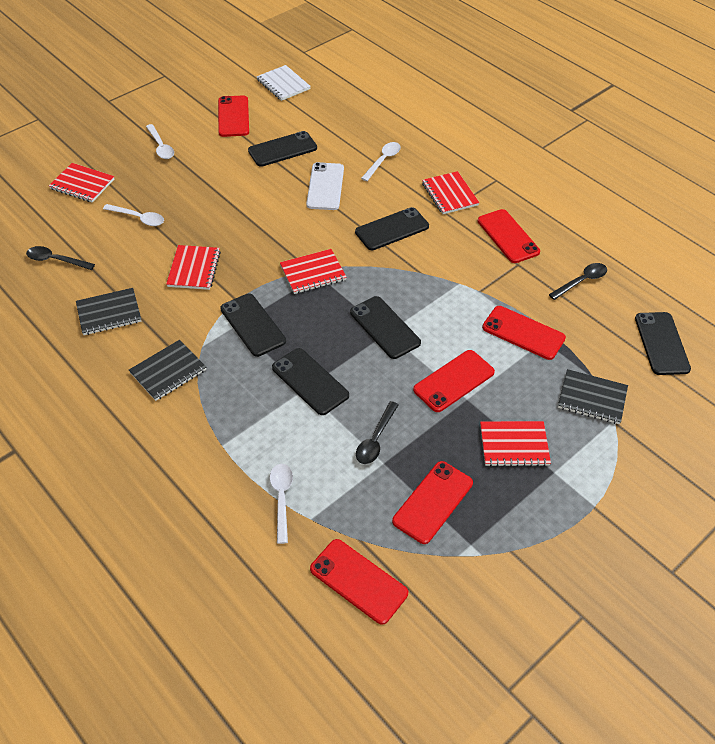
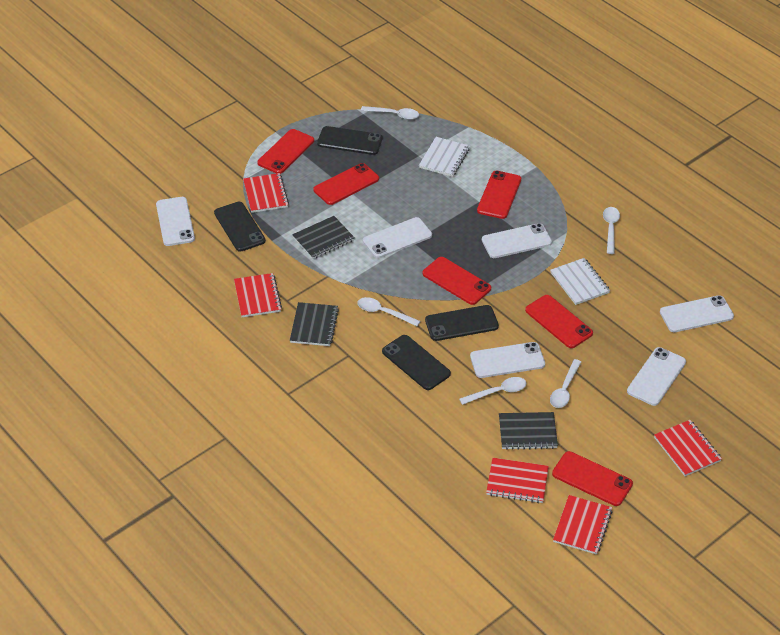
black phone: [220,294,286,357] [248,131,317,167] [272,348,349,415] [350,296,421,359] [355,207,429,250] [635,312,691,375] = 6 -> [214,202,266,252] [317,126,383,155] [382,335,451,390] [425,305,499,341] = 4
black spoon: [26,246,95,270] [356,401,399,464] [549,263,607,300] = 3 -> none = 0
white notebook: [257,65,311,101] = 1 -> [419,137,470,177] [550,258,610,305] = 2
white phone: [306,162,344,210] = 1 -> [156,197,195,246] [363,217,432,258] [470,342,545,378] [482,223,552,258] [627,347,686,406] [660,295,734,332] = 6
white spoon: [103,204,164,226] [146,124,174,159] [270,464,293,544] [361,142,401,181] = 4 -> [357,297,420,326] [361,106,419,120] [459,377,526,405] [550,359,581,408] [603,207,620,254] = 5

